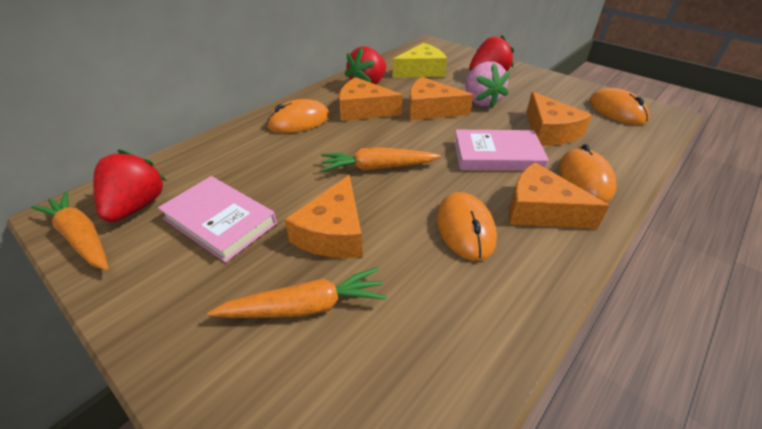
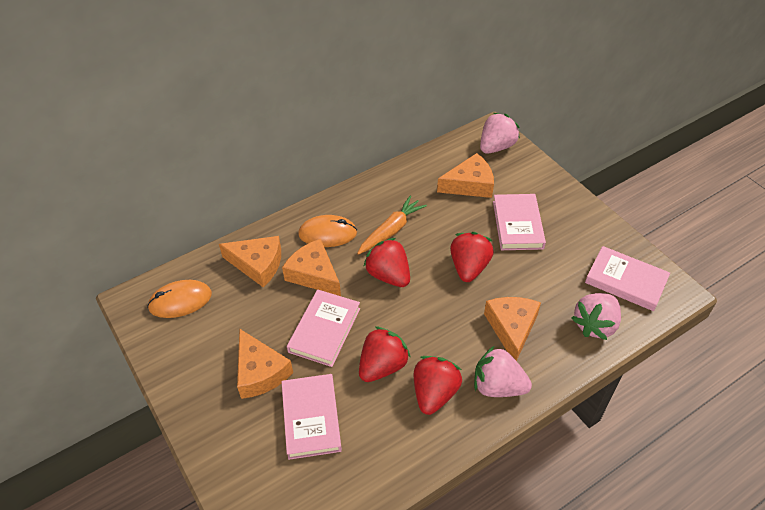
orange carrot: [31,191,109,270] [207,267,387,318] [321,147,441,172] = 3 -> [357,196,427,255] = 1
orange mouse: [267,99,330,133] [437,192,497,261] [559,144,616,202] [589,88,650,125] = 4 -> [147,280,212,318] [298,215,357,247] = 2
pink book: [158,176,277,262] [454,130,549,170] = 2 -> [281,374,342,460] [287,289,360,367] [493,194,546,250] [585,246,670,311] = 4
pink strawberry: [465,61,510,108] = 1 -> [474,346,532,397] [480,113,520,154] [572,293,621,340] = 3
red strawberry: [93,150,167,222] [345,46,386,84] [469,35,514,71] = 3 -> [359,326,411,382] [363,238,410,287] [414,356,462,415] [450,232,494,282] = 4
yellow cheese: [393,43,447,78] = 1 -> none = 0

